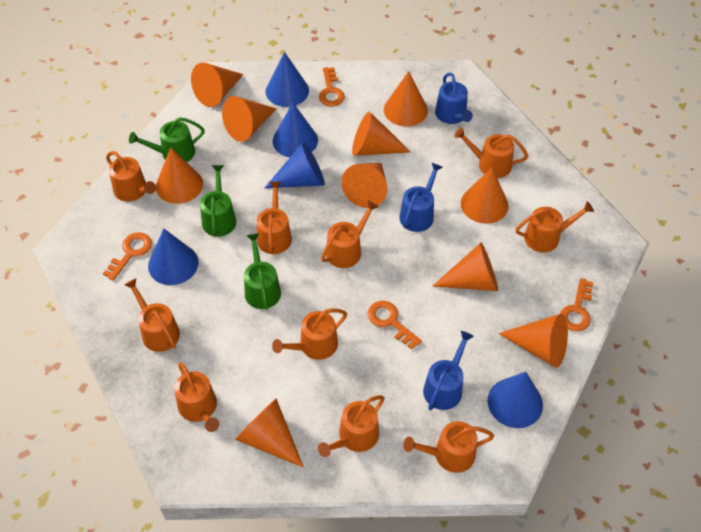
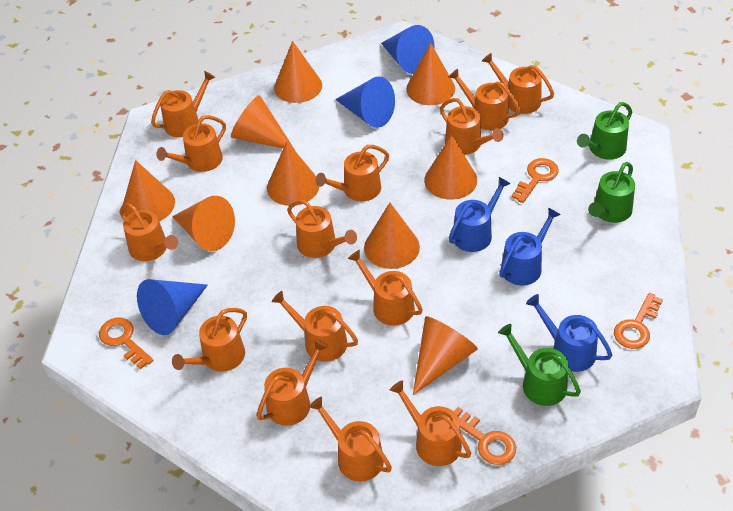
blue cone: [148,229,198,285] [265,52,309,107] [265,142,325,188] [273,102,318,157] [488,372,543,428] = 5 -> [137,279,208,335] [335,76,395,128] [381,25,435,74] = 3
orange cone: [156,148,203,204] [191,63,244,107] [222,96,277,142] [235,399,304,468] [341,163,387,208] [352,112,411,156] [384,71,428,126] [432,243,498,291] [461,168,508,224] [498,314,568,368] = 10 -> [123,160,175,221] [172,196,235,251] [231,95,295,150] [267,141,319,206] [274,41,322,103] [364,203,420,269] [406,43,455,105] [413,316,478,395] [424,134,477,200] = 9
orange watering can: [106,151,156,202] [124,278,180,352] [174,362,220,432] [257,182,292,254] [272,308,347,360] [318,395,385,457] [321,201,378,268] [403,421,494,473] [454,128,528,178] [516,201,594,252] = 10 -> [119,203,178,261] [151,71,216,137] [156,115,226,172] [172,308,247,372] [256,339,328,426] [272,291,358,362] [287,200,357,258] [309,397,392,482] [315,145,389,202] [348,250,423,326] [390,380,471,466] [440,98,503,155] [448,69,521,130] [482,53,554,114] = 14

